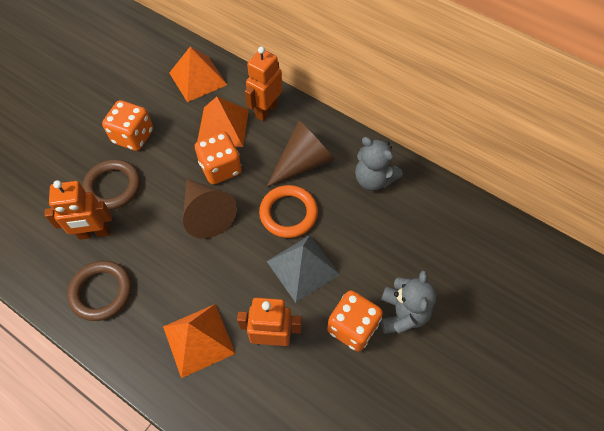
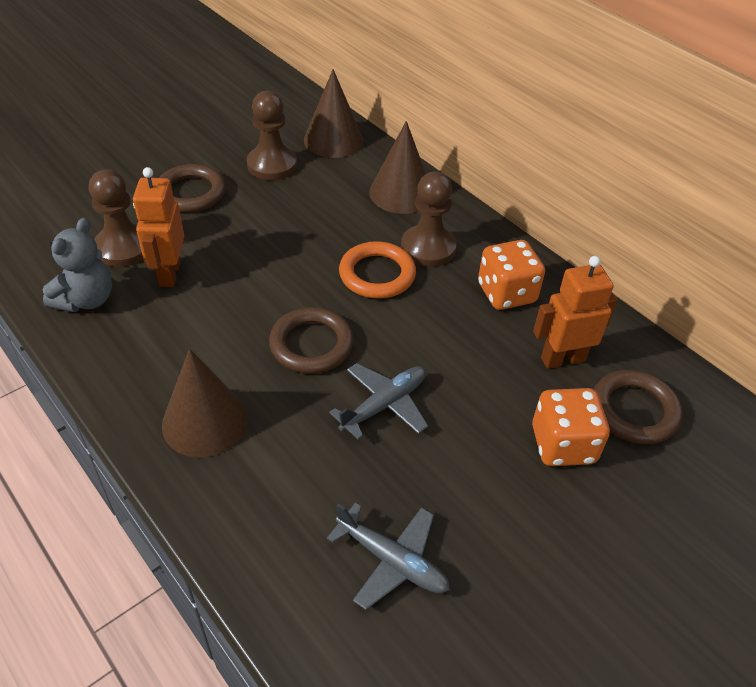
brown cone: [183,178,237,239] [266,121,334,187] = 2 -> [162,349,248,458] [304,69,363,158] [369,121,426,214] = 3
brown pawn: none = 0 -> [89,170,143,267] [247,91,297,180] [401,172,457,267] = 3
brown ring: [67,261,132,321] [82,159,141,210] = 2 -> [159,164,226,213] [269,307,354,374] [594,370,683,444] = 3
grey plane: none = 0 -> [327,503,450,610] [329,363,428,440] = 2
grey pyramid: [267,235,340,303] = 1 -> none = 0
grey teddy bear: [355,137,402,191] [381,270,437,334] = 2 -> [42,218,112,312] = 1
orange dice: [102,100,153,151] [195,132,242,184] [327,290,383,351] = 3 -> [478,240,545,310] [532,388,610,466] = 2
orange pyramid: [163,304,236,378] [169,47,227,102] [197,97,249,147] = 3 -> none = 0
orange robot: [45,180,112,240] [237,298,302,346] [245,47,282,121] = 3 -> [133,167,184,287] [533,256,618,369] = 2

